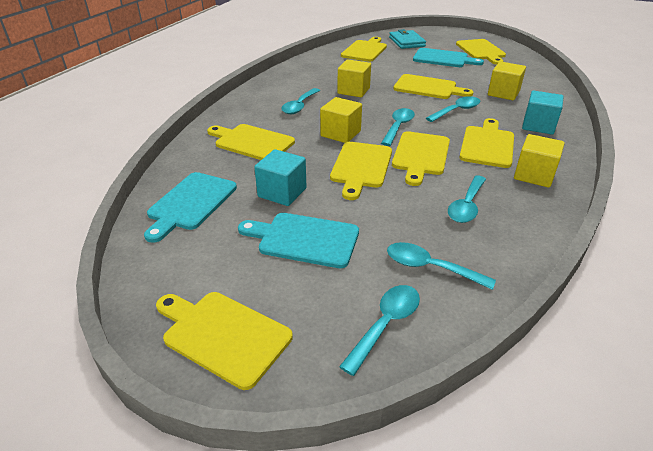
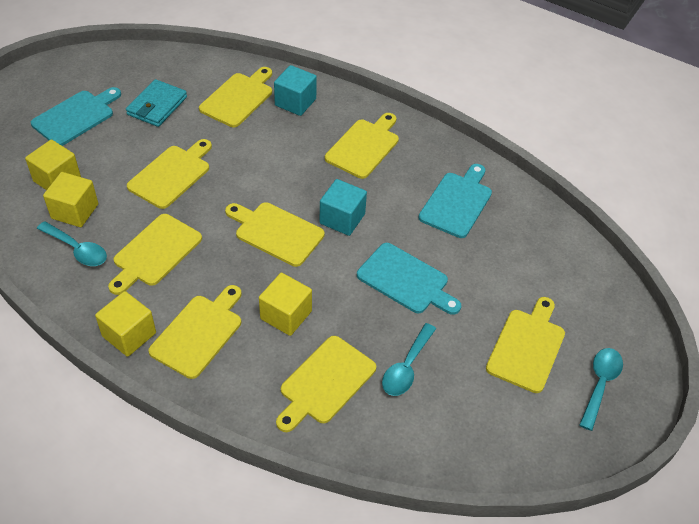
turquoise spoon: [281,88,320,114] [339,285,420,376] [381,108,415,146] [387,242,496,290] [426,96,480,122] [448,176,486,223] = 6 -> [37,221,107,266] [382,323,436,396] [579,348,623,431] = 3

